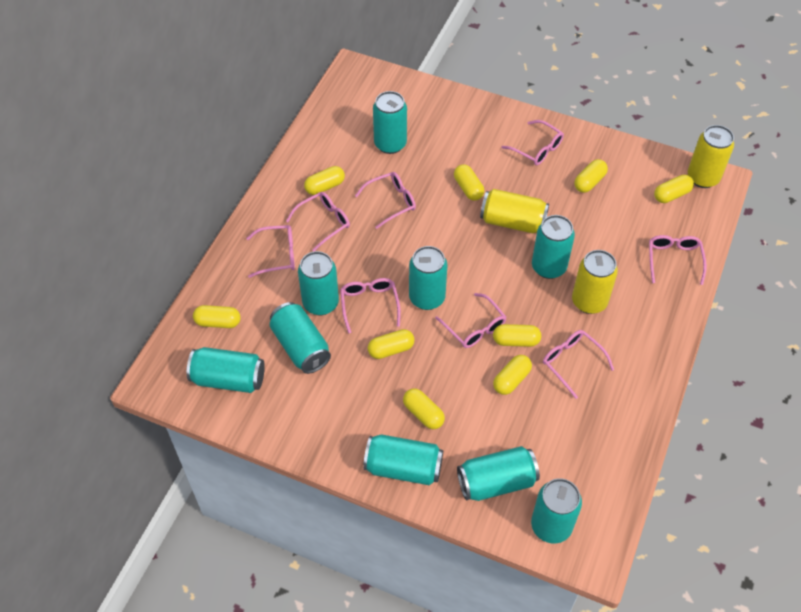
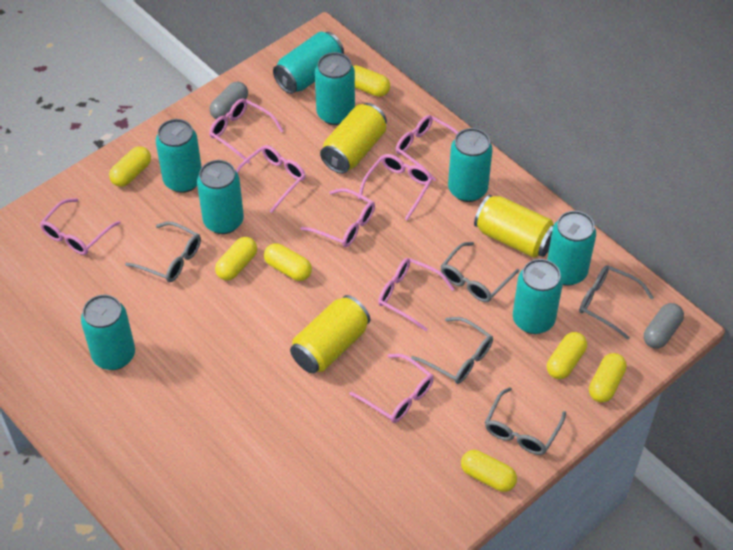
grey capsule: none = 0 -> [209,81,248,119] [644,303,684,349] = 2
grey glasses: none = 0 -> [125,221,201,282] [411,317,493,384] [441,242,519,302] [485,387,566,455] [579,265,654,340] = 5
turquoise can: [187,347,265,393] [270,302,331,374] [298,251,339,315] [363,434,443,485] [373,91,407,154] [409,246,448,310] [457,446,540,501] [531,478,582,543] [532,215,575,279] = 9 -> [81,295,135,370] [156,119,202,193] [197,160,244,234] [273,32,344,94] [315,52,355,125] [448,128,493,202] [513,259,563,334] [547,211,596,286] = 8
yellow capsule: [193,305,241,328] [304,166,345,195] [368,329,415,359] [403,388,445,429] [454,164,484,200] [493,324,541,347] [493,355,532,395] [574,159,608,193] [654,175,694,203] = 9 -> [109,146,151,187] [215,237,257,281] [264,243,312,281] [353,65,390,97] [461,450,517,492] [547,332,587,379] [589,353,627,403] = 7

